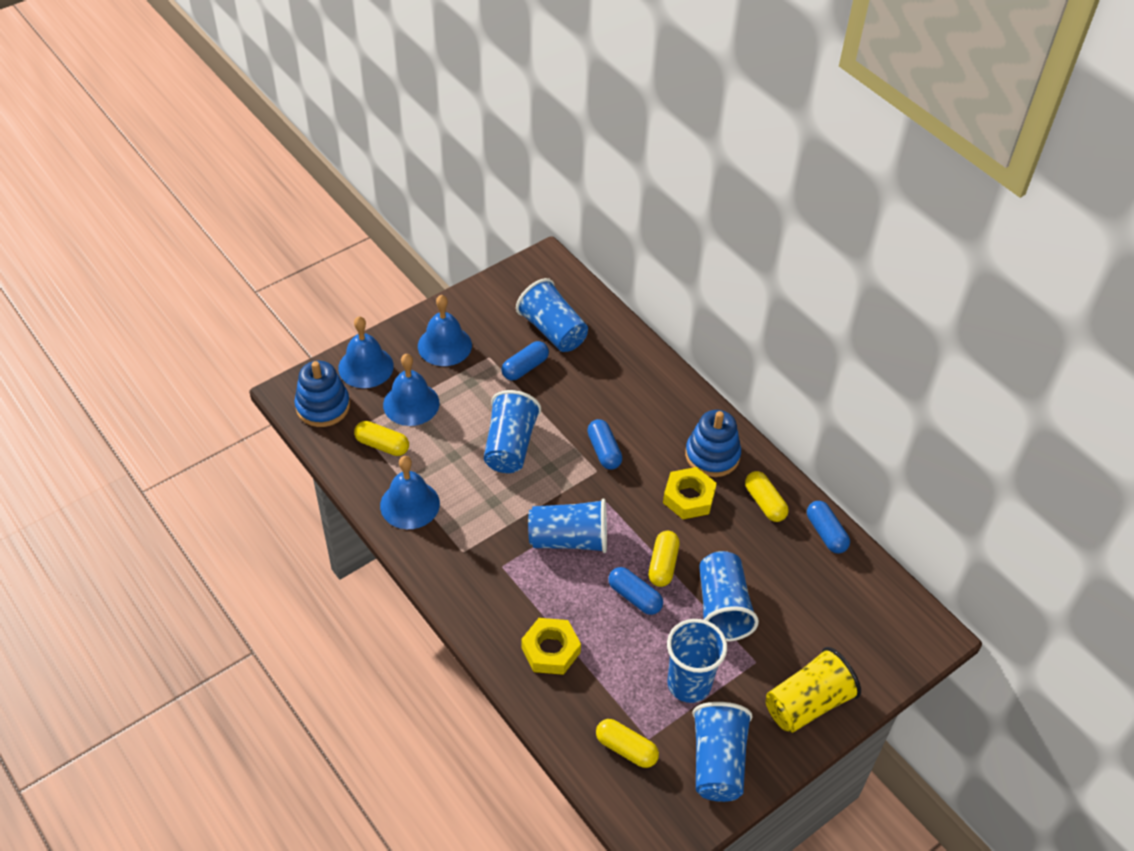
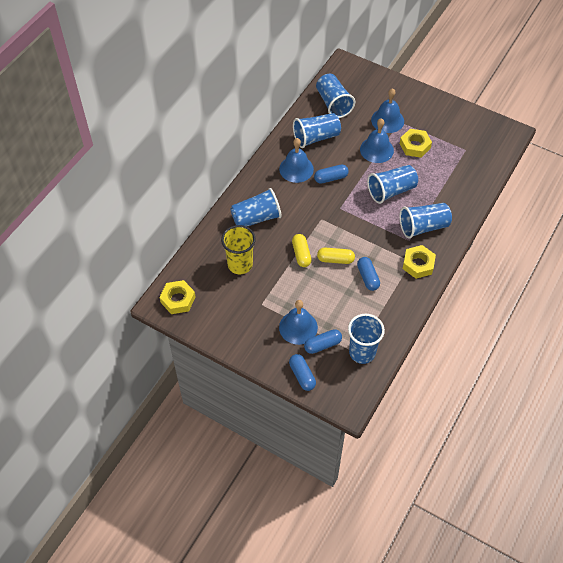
blue stacking toy: [294,361,350,427] [685,410,741,477] = 2 -> none = 0
yellow capsule: [354,421,409,456] [596,719,659,768] [648,531,680,587] [745,471,789,522] = 4 -> [292,234,312,267] [317,248,355,264] = 2
yellow nut: [521,618,581,675] [663,467,717,519] = 2 -> [159,280,195,314] [400,129,432,158] [402,245,436,279] = 3

